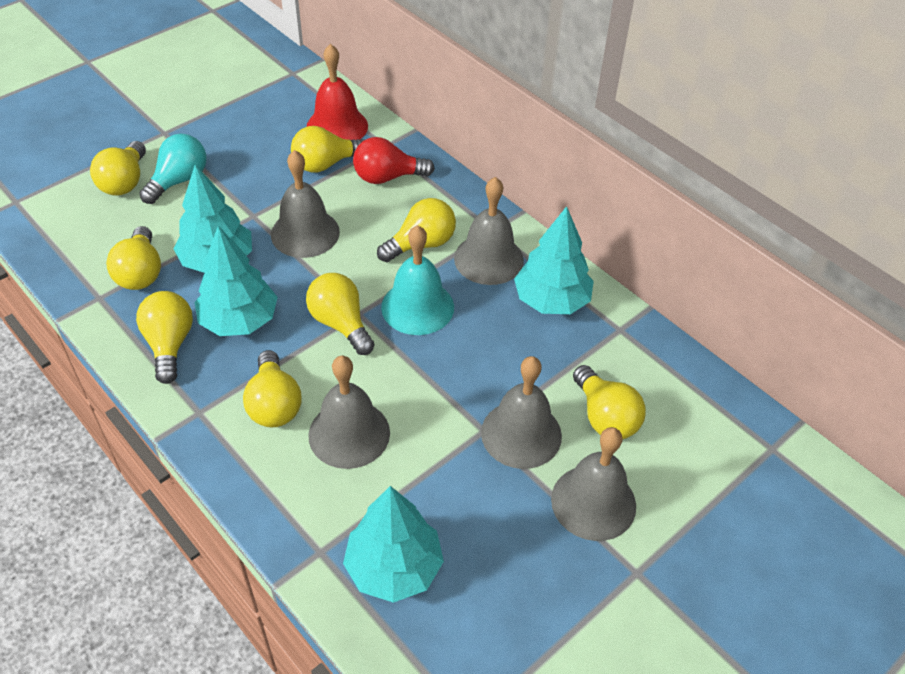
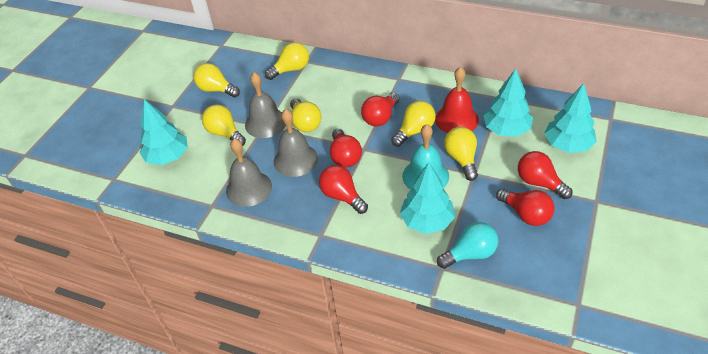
grey bell: [271,150,340,258] [308,356,390,469] [454,177,524,285] [481,356,562,469] [551,427,636,541] = 5 -> [226,138,272,207] [245,72,286,138] [274,109,318,177] = 3
red light bulb: [353,137,435,184] = 1 -> [319,165,368,214] [330,129,362,167] [361,93,400,126] [496,189,555,226] [518,151,572,199] = 5
yellow light bulb: [90,141,146,196] [106,226,161,290] [136,291,193,384] [243,350,302,427] [291,126,364,172] [306,273,374,355] [377,198,456,262] [573,365,646,439] = 8 -> [193,63,240,98] [202,105,246,146] [265,42,309,80] [290,98,321,132] [391,101,436,147] [444,127,478,181] = 6

